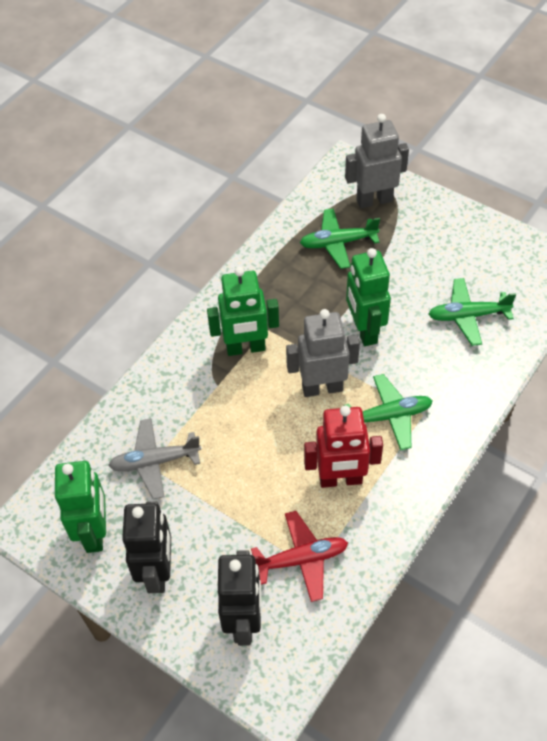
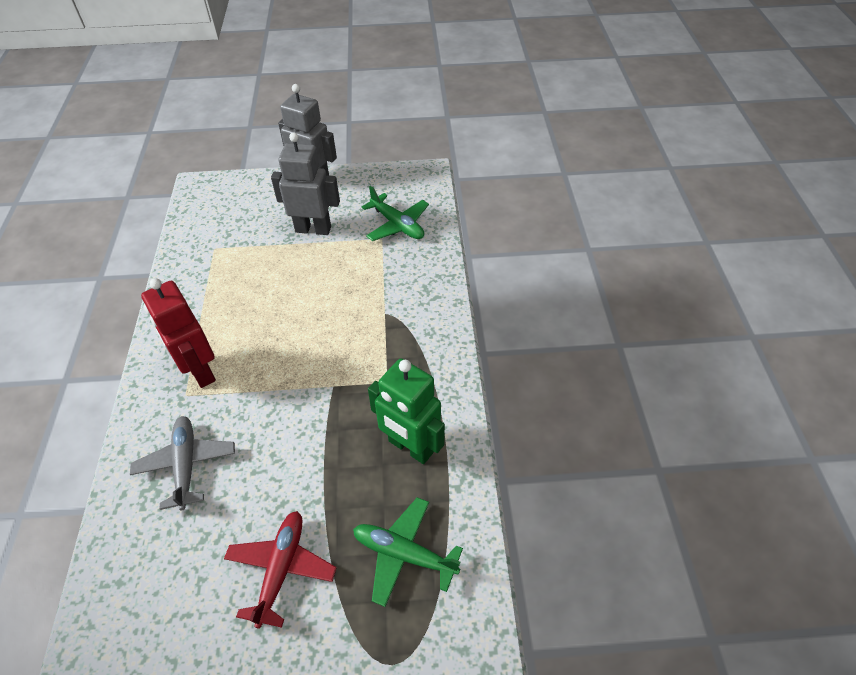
black robot: [122,502,171,593] [218,550,261,646] = 2 -> none = 0
green plane: [300,208,380,269] [344,374,433,451] [428,278,516,346] = 3 -> [353,497,463,607] [362,186,429,241] = 2
green robot: [55,461,106,553] [207,267,279,356] [346,248,391,346] = 3 -> [368,358,445,464] = 1

